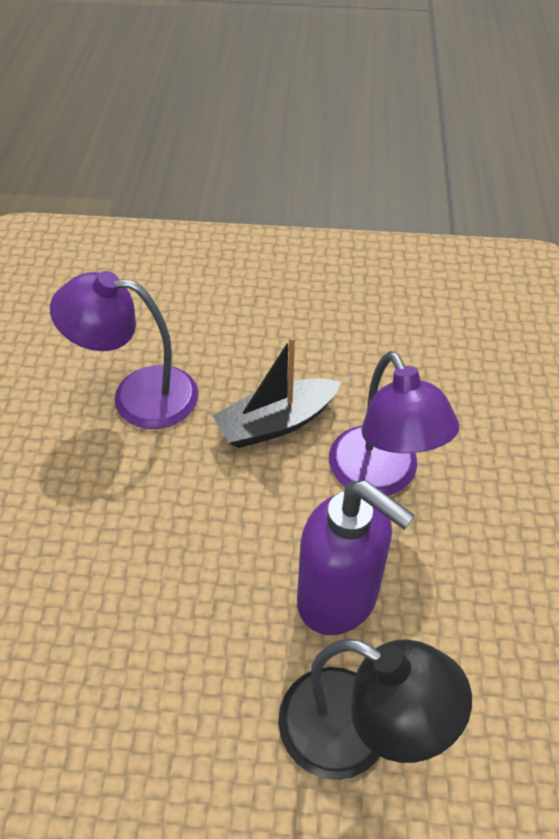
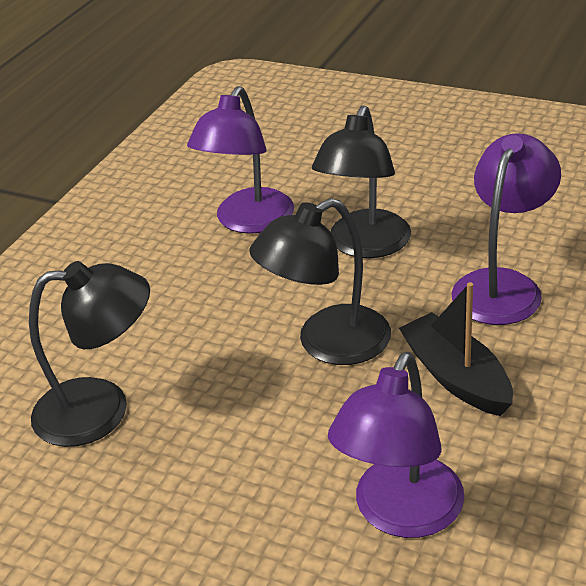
black lamp: [278,639,472,780] = 1 -> [29,261,150,447] [250,198,391,365] [312,106,411,258] = 3
purple lamp: [50,271,198,429] [329,351,459,496] = 2 -> [187,86,294,234] [328,352,464,538] [452,133,561,325] = 3
purple soap dispenser: [297,480,415,635] = 1 -> none = 0

